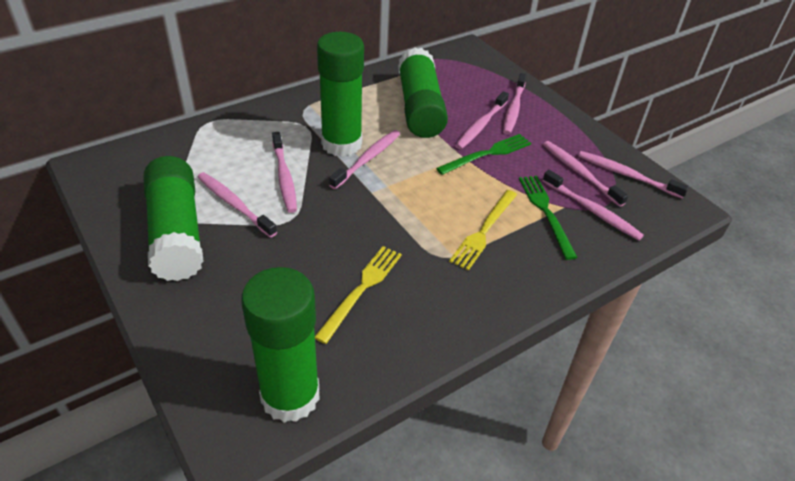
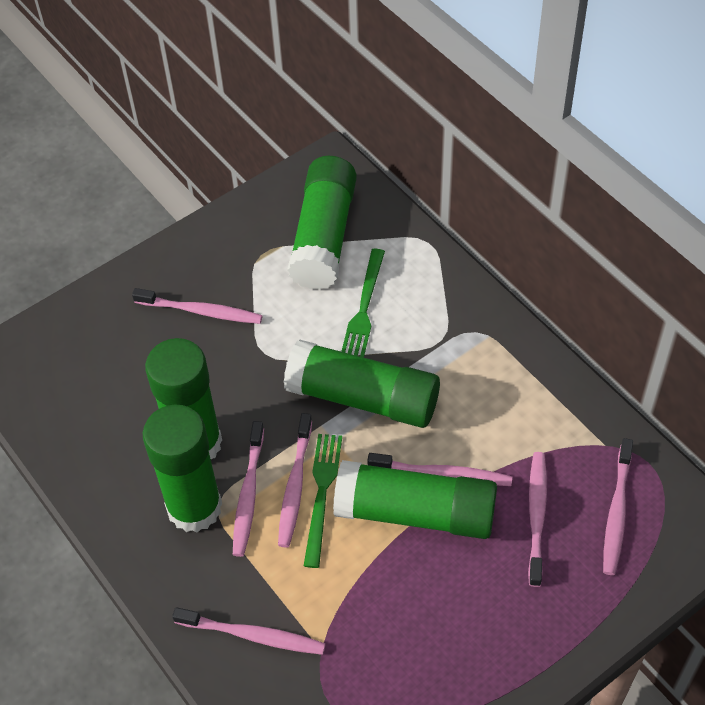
green glue stick: [143,156,204,281] [241,267,320,423] [317,32,364,157] [398,47,448,138] = 4 -> [143,405,222,532] [145,338,222,459] [284,340,440,428] [287,156,357,290] [333,460,497,539] = 5
pink toothbrush: [198,172,277,238] [272,132,297,213] [329,130,400,189] [455,91,509,149] [503,73,527,134] [543,141,628,207] [543,170,644,241] [578,151,689,199] = 8 -> [132,288,263,324] [172,607,326,655] [233,421,264,557] [278,413,312,548] [367,453,512,486] [528,452,547,587] [603,438,633,575] = 7
yellow fork: [315,246,402,344] [449,190,517,271] = 2 -> none = 0

